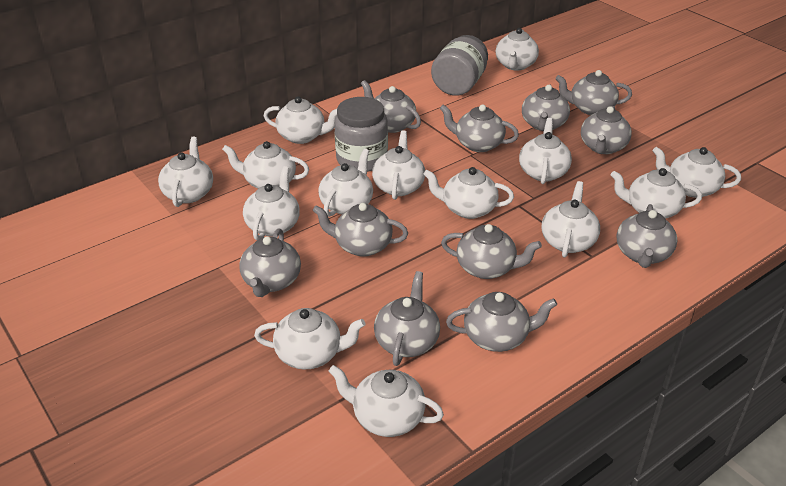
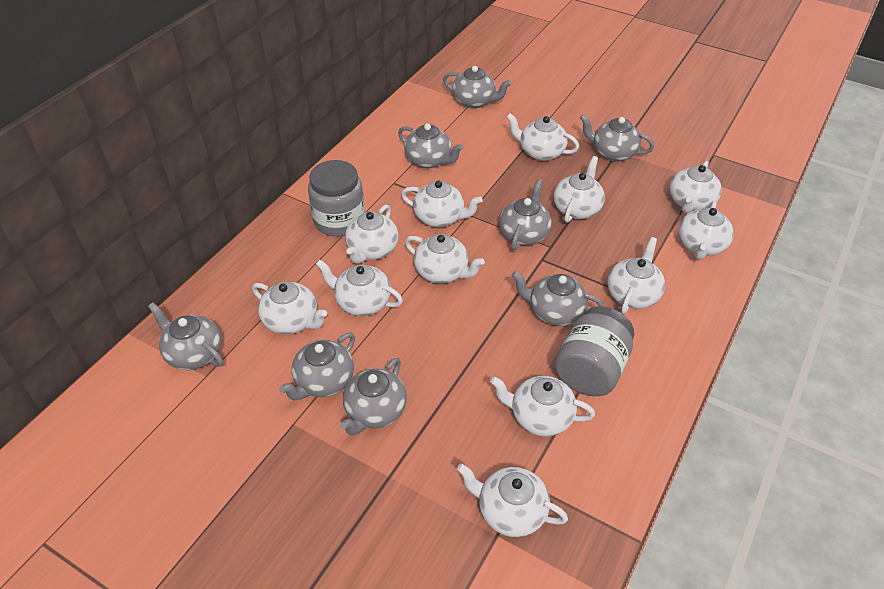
grey teapot: [239,228,301,297] [313,203,408,257] [361,80,421,133] [374,271,440,366] [440,104,519,152] [441,224,542,279] [446,292,557,352] [522,84,570,131] [555,70,632,115] [581,106,632,154] [616,204,678,268] = 11 -> [148,303,223,370] [279,333,355,400] [340,358,407,435] [398,124,463,168] [443,66,511,108] [499,179,552,250] [511,271,604,326] [580,114,654,161] = 8
white teapot: [158,137,213,207] [222,141,309,189] [243,166,300,240] [254,308,366,370] [264,96,337,144] [318,149,373,217] [329,365,444,437] [372,130,425,200] [424,167,514,219] [496,28,539,71] [519,118,572,184] [542,181,600,258] [611,168,702,219] [653,147,741,198] = 14 -> [252,282,327,334] [316,260,403,316] [345,205,399,264] [401,181,483,227] [405,234,485,283] [457,464,568,537] [490,376,595,437] [507,113,579,161] [554,156,605,223] [608,237,665,314] [670,161,722,213] [678,201,734,260] = 12

